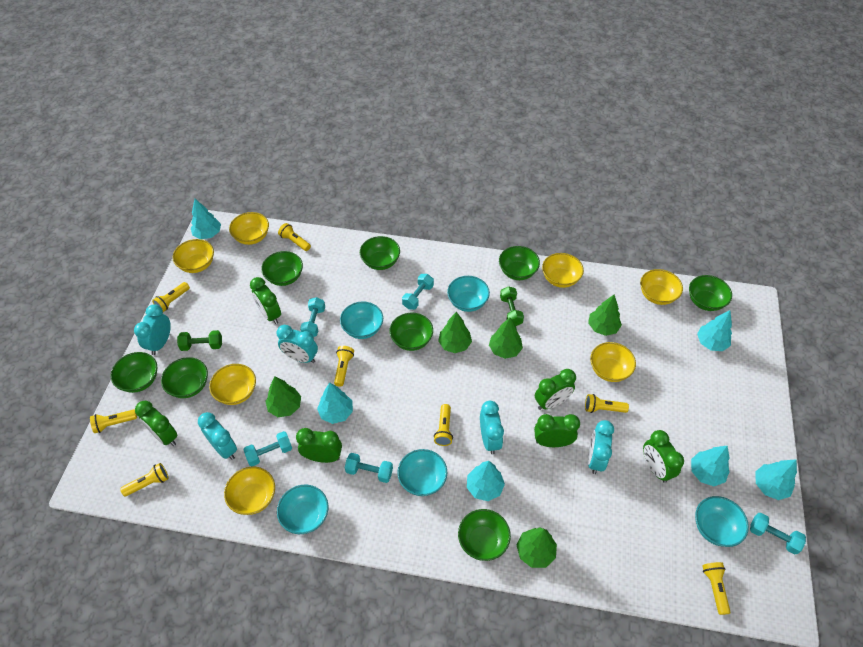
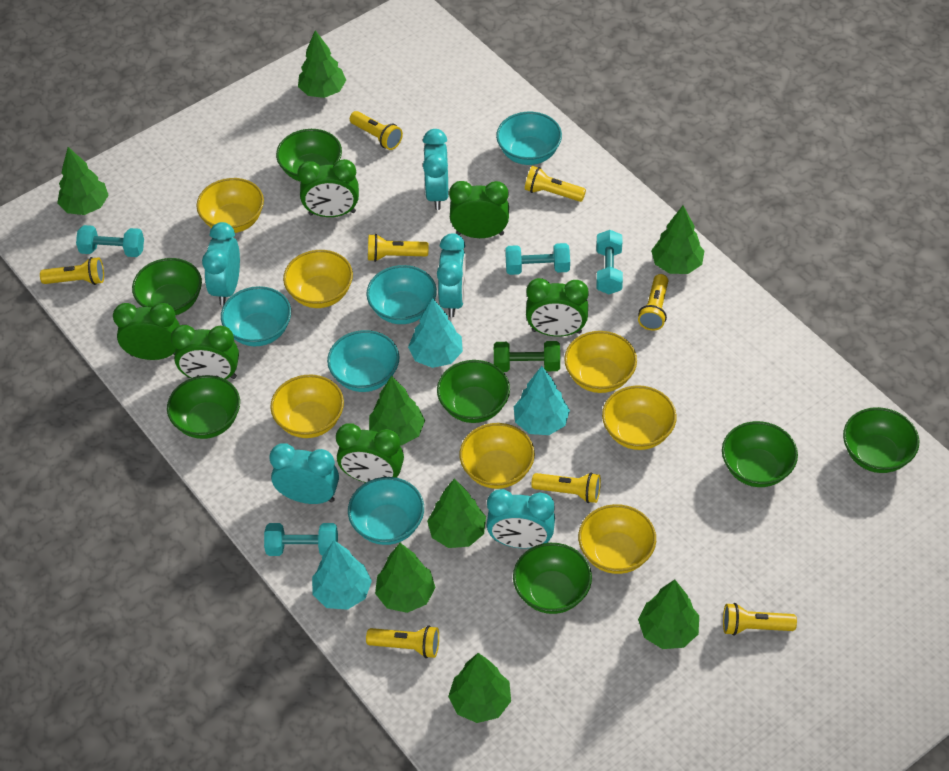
green bowl: [111,352,158,393] [161,357,208,398] [261,251,303,286] [360,236,400,270] [390,313,433,351] [458,509,511,561] [499,246,540,280] [689,275,732,311] = 8 -> [132,258,202,315] [167,375,240,439] [276,129,342,181] [437,360,510,423] [513,543,592,614] [722,421,798,487] [843,407,919,473] = 7
green dumbbell: [177,330,222,351] [500,286,524,326] = 2 -> [494,341,560,372] = 1
green tree: [265,376,301,417] [438,312,472,353] [489,317,523,359] [517,527,557,568] [588,294,622,336] = 5 -> [57,147,109,215] [298,30,346,98] [369,375,425,445] [375,543,436,613] [427,479,486,548] [448,653,511,723] [638,580,699,649] [651,206,704,274] = 8
turquoise dumbbell: [243,431,292,466] [300,297,325,337] [345,453,393,483] [402,274,434,310] [750,513,806,554] = 5 -> [76,225,144,257] [264,523,338,556] [505,243,570,275] [596,230,623,294] = 4
turquoise tree: [191,199,221,239] [317,383,353,424] [467,461,505,501] [691,446,730,486] [697,310,732,351] [756,459,797,500] = 6 -> [312,540,372,610] [408,298,463,368] [514,366,570,435] = 3

